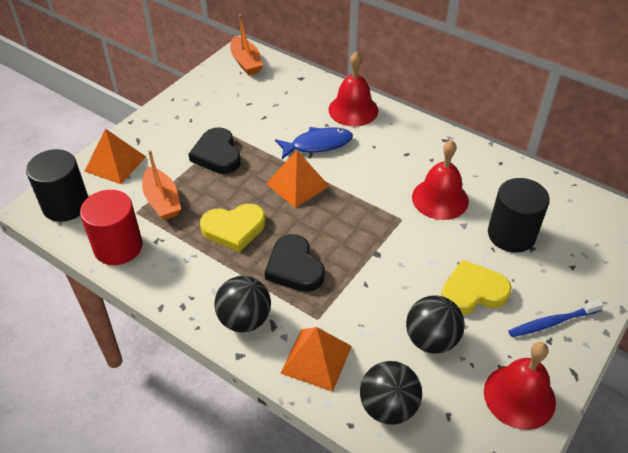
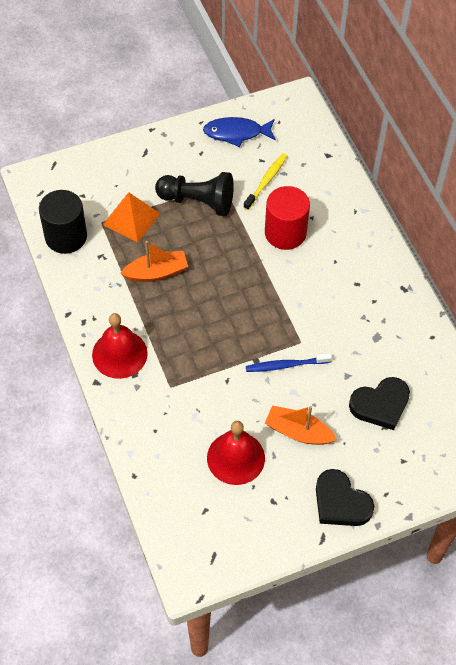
black ball: [214,276,271,333] [360,361,422,425] [406,295,465,354] = 3 -> none = 0
black cylinder: [26,149,88,222] [488,178,550,253] = 2 -> [39,190,87,254] = 1
black pawn: none = 0 -> [155,172,234,216] = 1
orange pyramid: [84,129,146,184] [266,150,329,208] [280,327,352,392] = 3 -> [103,193,160,243] = 1
red bell: [328,51,378,127] [412,140,469,220] [484,342,556,430] = 3 -> [92,313,148,379] [207,421,265,485] = 2
yellow heart: [200,204,265,252] [441,259,512,315] = 2 -> none = 0
yellow toothbrush: none = 0 -> [244,153,287,210] = 1

